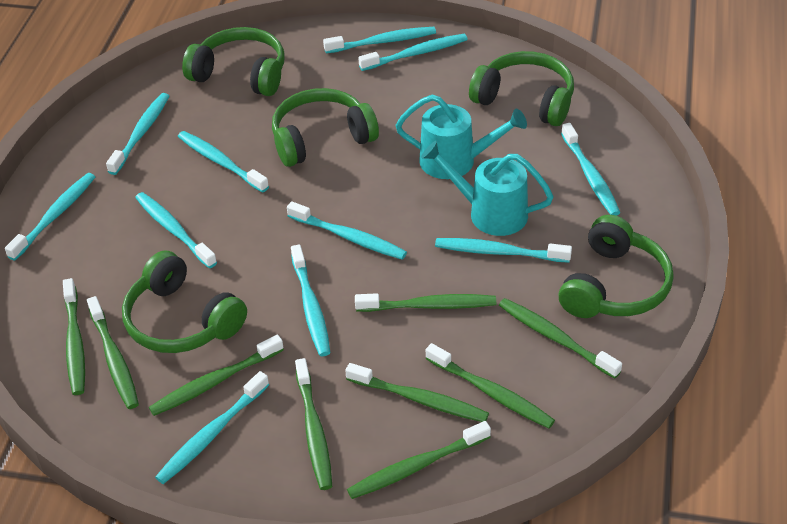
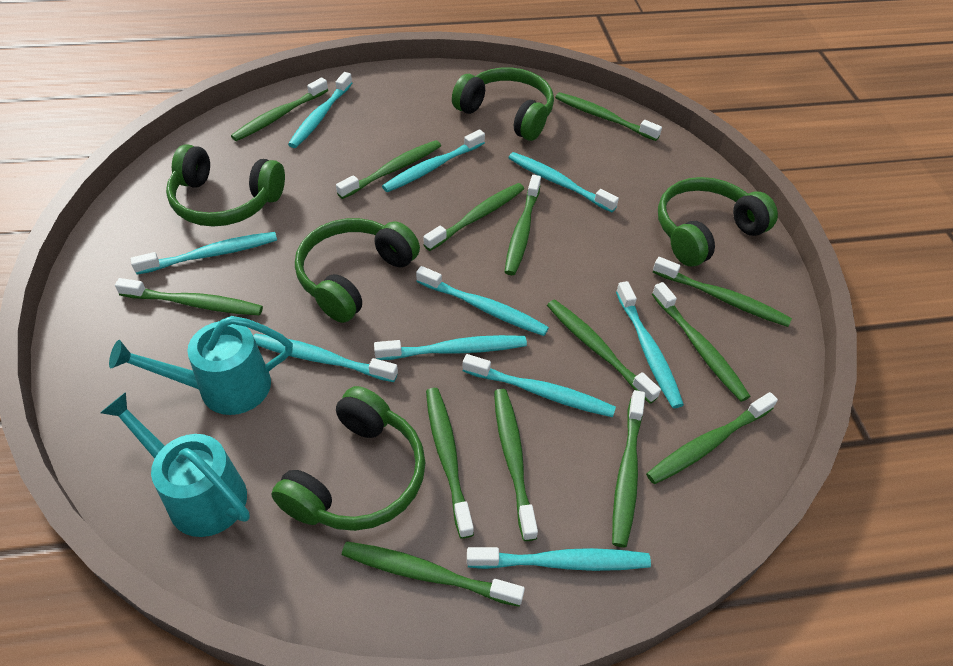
green toothbrush: [63,278,85,395] [87,296,139,409] [149,335,284,416] [295,358,332,490] [345,363,489,422] [347,421,491,499] [355,293,496,312] [426,343,555,429] [499,298,622,379] = 9 -> [115,278,263,316] [231,77,328,141] [336,140,441,199] [342,542,525,607] [423,183,524,251] [426,388,474,539] [494,389,538,541] [505,175,541,275] [547,300,661,404] [555,92,662,141] [612,390,645,548] [646,392,778,484] [652,282,751,402] [653,257,792,327] = 14
turquoise toothbrush: [5,173,95,261] [106,93,169,175] [135,192,217,268] [155,371,269,484] [178,131,269,193] [287,201,407,260] [291,244,330,356] [323,27,436,53] [358,34,468,71] [435,238,572,263] [561,123,620,216] = 11 -> [131,232,277,275] [253,333,398,382] [288,72,352,148] [374,335,527,360] [382,129,485,192] [416,266,549,336] [462,354,616,417] [467,547,651,571] [508,152,619,212] [616,281,684,408] = 10

